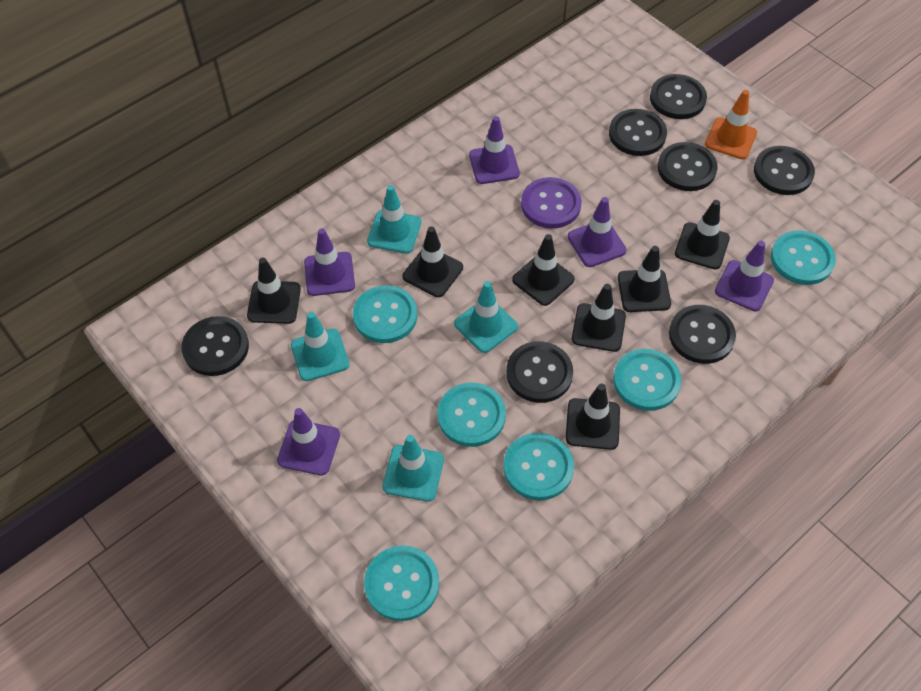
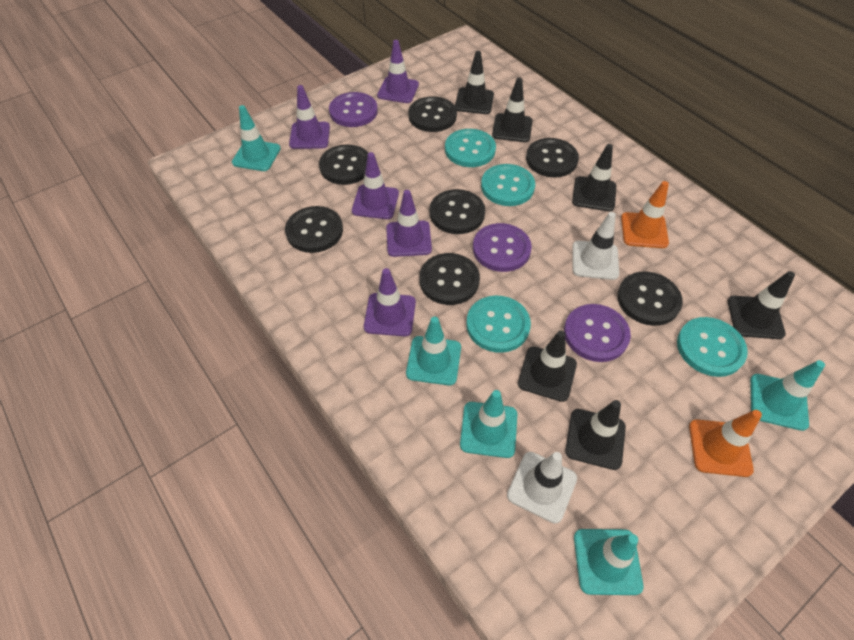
black traffic cone: [247,258,301,324] [403,226,463,297] [512,234,575,306] [566,384,620,450] [572,284,626,352] [618,246,671,312] [675,200,730,270] = 7 -> [455,51,494,114] [492,78,533,142] [518,330,577,402] [565,400,626,470] [572,144,616,211] [728,271,795,339] = 6
orange traffic cone: [705,90,757,159] = 1 -> [621,181,669,248] [689,410,762,477] = 2
purple button: [521,177,581,228] = 1 -> [329,92,378,127] [473,223,532,272] [564,304,631,362] = 3
turquoise button: [353,285,417,343] [364,545,439,621] [437,382,506,447] [503,433,574,500] [613,349,681,411] [771,230,836,285] = 6 -> [445,129,496,167] [466,296,531,353] [481,164,535,206] [677,317,748,377] = 4
turquoise traffic cone: [291,312,349,381] [367,185,421,254] [383,435,444,502] [454,281,518,353] = 4 -> [232,105,281,171] [406,316,461,385] [460,390,517,458] [574,529,643,595] [750,360,825,431] = 5
white traffic cone: none = 0 -> [507,452,577,524] [572,212,619,280] = 2

